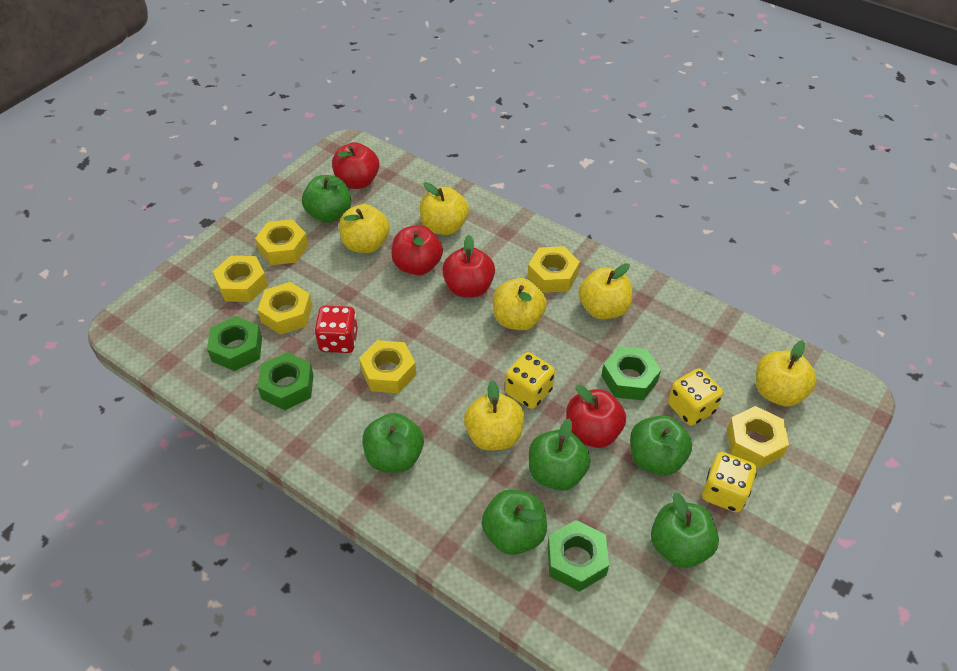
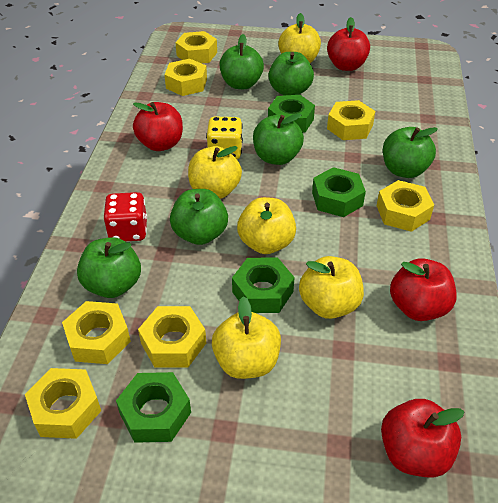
yellow apple: [339,204,390,253] [420,182,469,235] [464,380,524,451] [493,278,547,331] [579,263,632,319] [756,340,817,407] = 6 -> [188,146,242,199] [212,296,281,379] [237,197,296,254] [278,13,321,63] [299,256,364,319] = 5
yellow dice: [505,352,555,409] [668,368,723,426] [702,452,757,512] = 3 -> [206,117,243,159] = 1
yellow nut: [213,256,268,302] [255,219,308,265] [258,282,312,335] [359,340,416,393] [528,246,580,293] [727,406,789,468] = 6 -> [25,368,101,439] [62,301,131,364] [138,306,206,368] [164,59,207,96] [175,31,217,63] [327,100,375,140] [377,180,434,232] = 7

